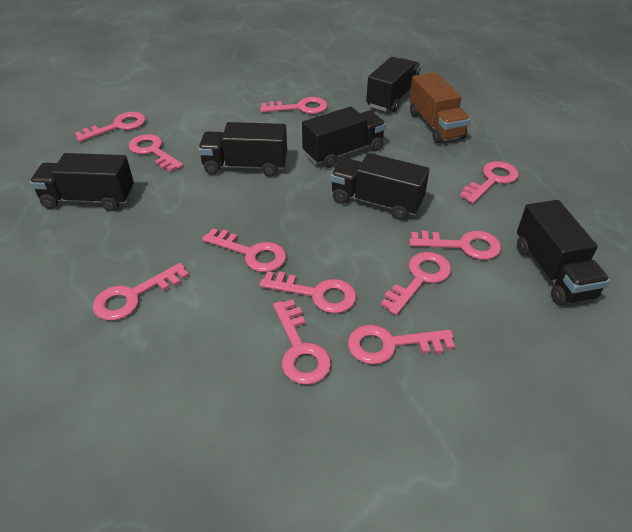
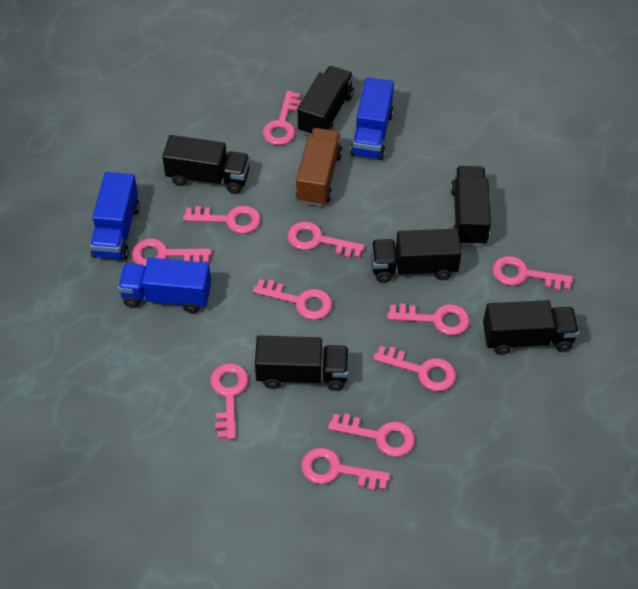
blue truck: none = 0 -> [90,172,140,260] [118,258,211,313] [350,77,394,160] = 3

